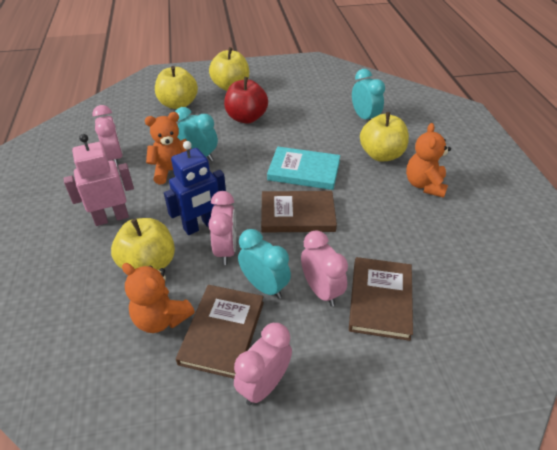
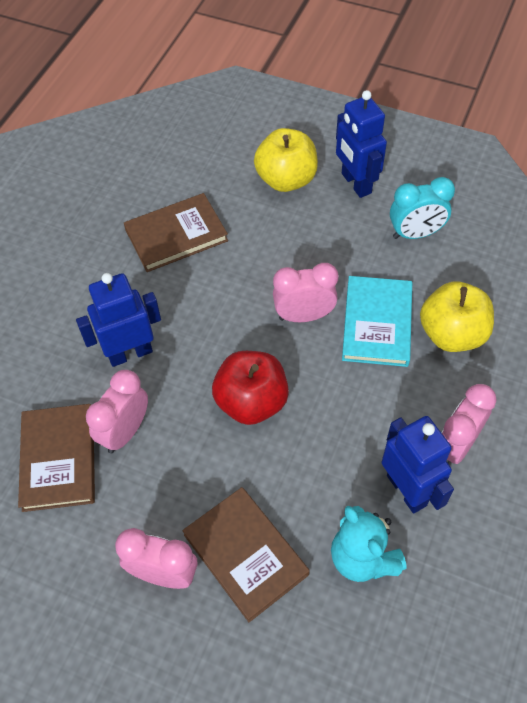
blue robot: [164,141,226,235] = 1 -> [76,273,161,367] [336,90,387,198] [382,416,454,513] = 3
orange teddy bear: [122,263,195,333] [145,112,192,184] [406,123,451,198] = 3 -> none = 0
pink robot: [63,134,134,226] = 1 -> none = 0
turquoise clock: [175,107,218,161] [238,229,291,299] [352,69,385,120] = 3 -> [390,177,455,239] = 1
turquoise teddy bear: none = 0 -> [331,506,407,582] = 1
yellow apple: [111,218,175,270] [155,66,198,109] [209,47,249,91] [360,112,409,162] = 4 -> [254,128,318,192] [420,282,494,352] = 2

